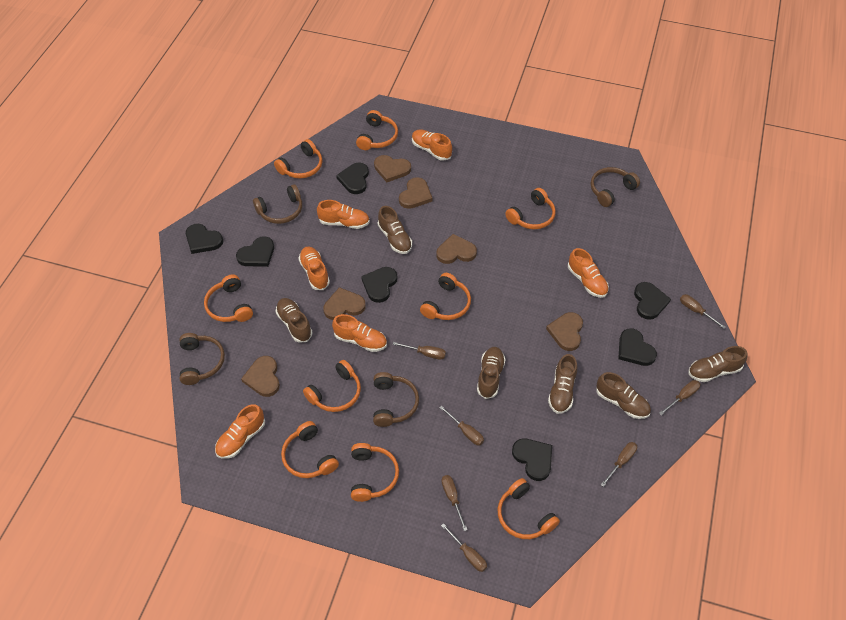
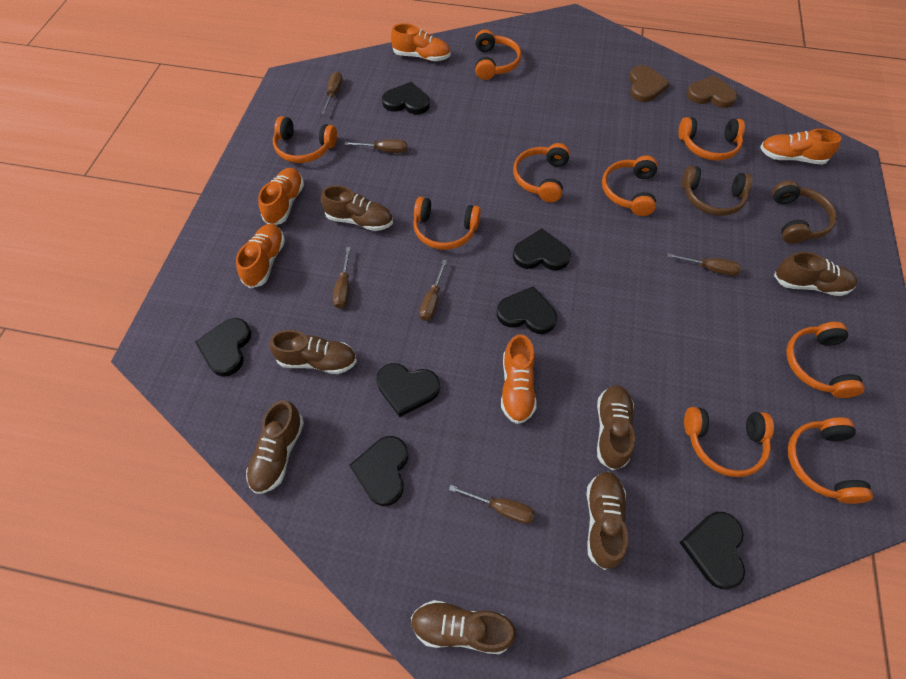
brown headphones: [180,333,225,385] [253,184,302,224] [373,372,419,427] [591,167,640,207] = 4 -> [682,166,752,216] [772,180,837,244] = 2
brown heart: [241,356,280,397] [323,287,366,320] [374,155,411,182] [399,177,433,209] [436,234,477,264] [546,312,583,351] = 6 -> [629,65,670,102] [686,75,737,108] = 2
brown screwdriver: [392,342,446,360] [439,406,484,445] [441,475,468,531] [441,523,487,572] [601,442,637,487] [659,380,700,415] [680,294,726,329] = 7 -> [321,72,343,114] [333,247,351,308] [344,139,407,153] [419,260,447,321] [449,485,535,524] [667,253,741,276] = 6
brown shoe: [275,298,313,343] [378,206,412,254] [477,347,506,399] [548,354,577,414] [596,372,651,419] [688,346,747,382] = 6 -> [246,400,304,494] [269,330,357,374] [321,185,393,231] [411,600,517,654] [587,472,628,570] [597,385,635,470] [774,252,857,296] = 7
orange shoe: [215,404,265,459] [298,246,330,290] [317,200,370,229] [332,314,387,352] [412,129,452,161] [568,248,609,298] = 6 -> [236,224,285,288] [258,168,304,225] [391,23,450,61] [501,334,537,424] [760,129,841,165] = 5

